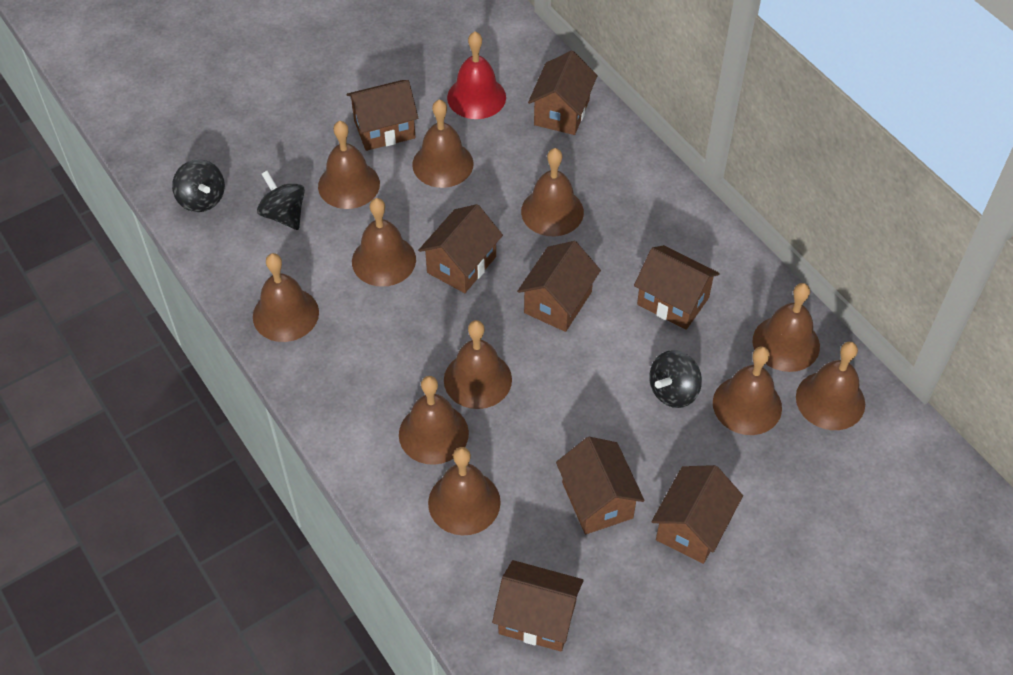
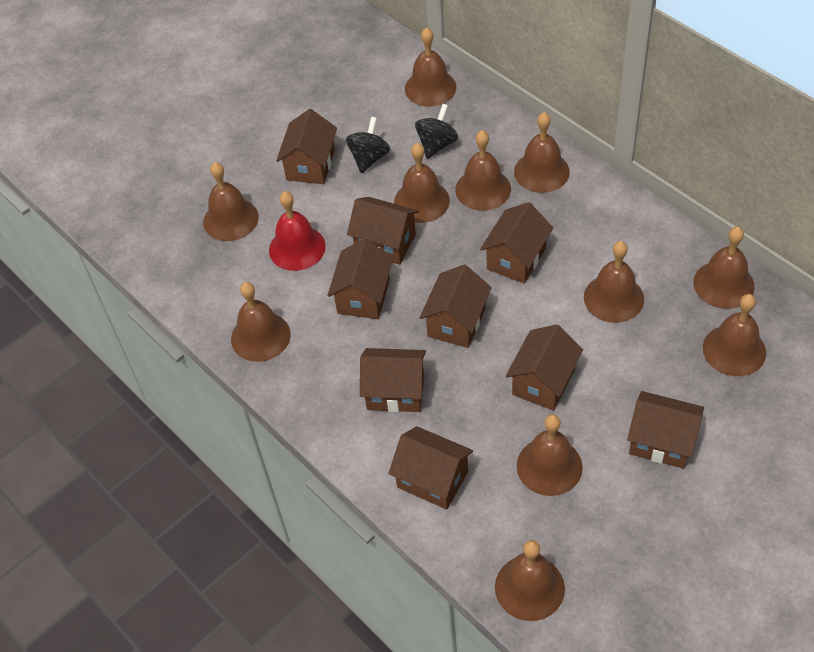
black spinning top: [172,159,225,212] [257,171,305,230] [649,350,702,408] = 3 -> [346,117,390,173] [415,104,458,159] = 2
brown house: [347,80,418,151] [418,204,503,293] [492,560,583,652] [517,241,601,332] [528,51,598,135] [556,437,645,534] [634,245,720,330] [651,465,743,564] = 8 -> [276,109,337,184] [327,239,393,319] [347,197,419,265] [360,348,426,412] [388,426,473,510] [420,265,492,348] [480,202,553,284] [506,324,583,411] [627,391,704,469] = 9

